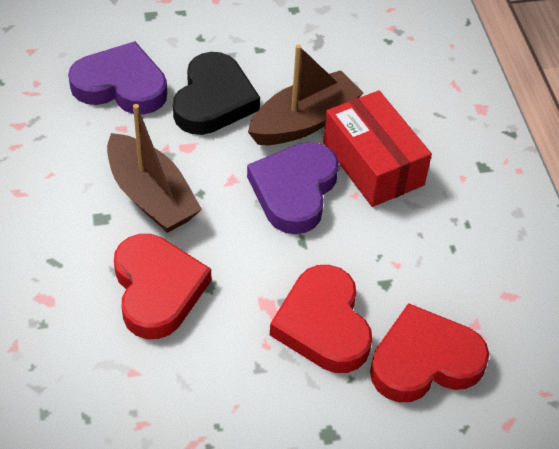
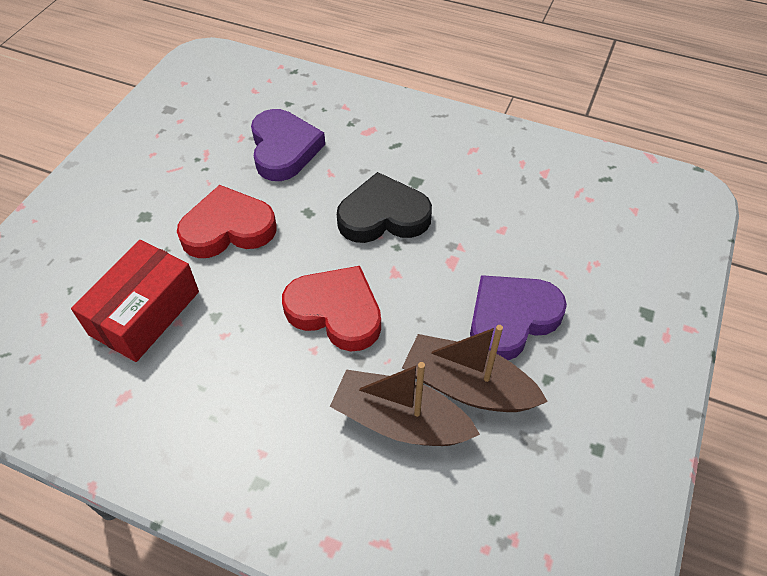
red heart: [114,234,211,339] [270,265,372,373] [370,303,489,402] = 3 -> [177,185,276,258] [282,266,381,351] = 2

